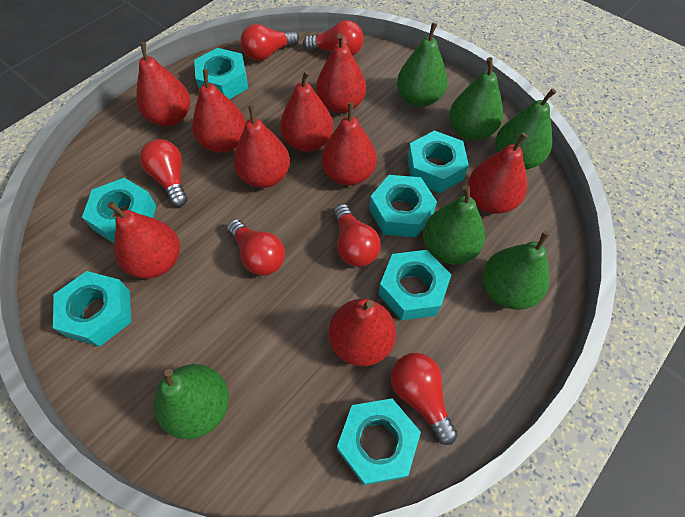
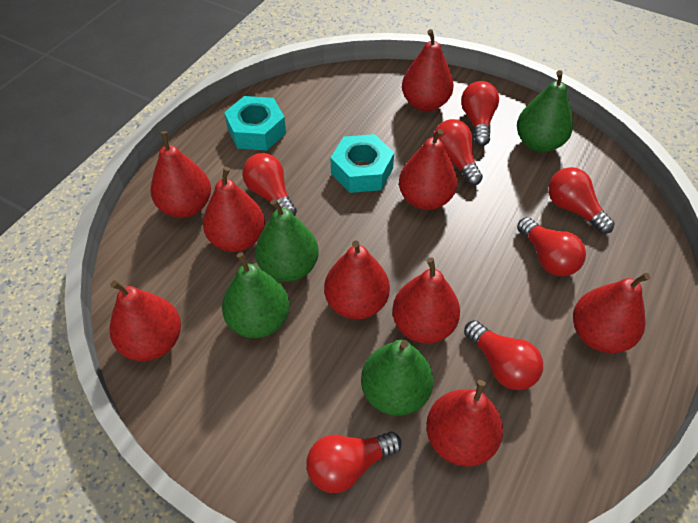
green pear: [154,364,229,439] [397,23,448,107] [423,185,485,264] [449,57,503,141] [483,231,550,310] [495,88,556,169] = 6 -> [222,252,290,338] [255,199,319,282] [361,340,433,416] [517,70,573,152] = 4
red light bulb: [140,139,188,207] [227,219,285,276] [241,24,299,61] [303,20,363,56] [334,204,381,267] [391,353,458,445] = 6 -> [242,153,297,216] [307,431,402,493] [433,119,483,185] [461,81,499,146] [464,320,543,390] [517,217,586,276] [548,167,615,234] = 7
turquoise nut: [53,271,132,347] [82,178,156,243] [194,48,248,99] [337,398,421,485] [369,175,437,237] [378,250,451,320] [407,131,469,193] = 7 -> [224,96,286,151] [330,134,394,193] = 2

